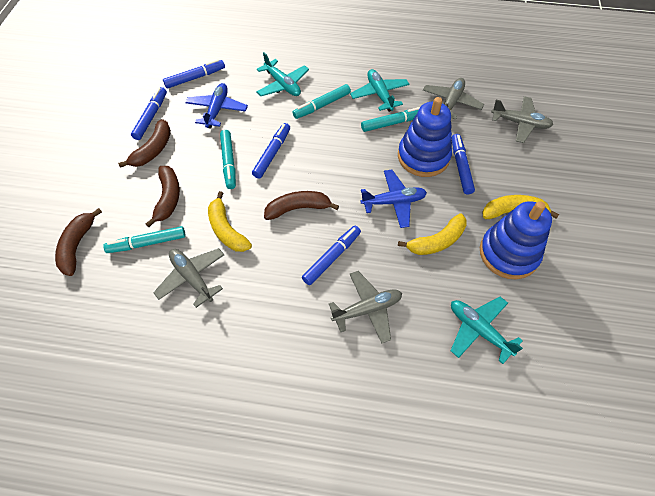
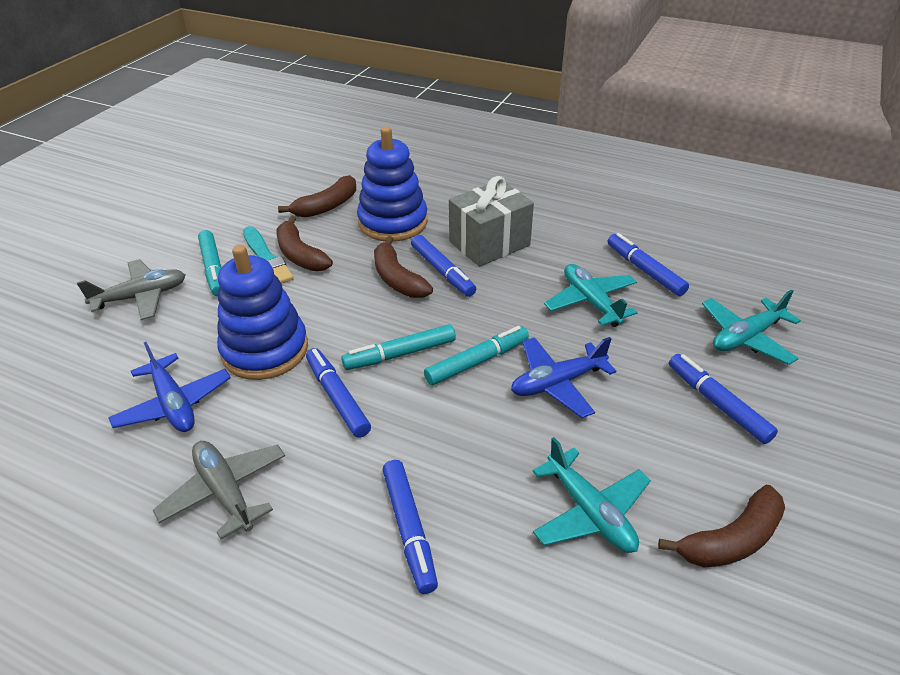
grey gift: none = 0 -> [449,176,534,267] = 1
grey plane: [153,248,224,308] [329,271,402,344] [423,78,484,120] [491,96,553,143] = 4 -> [77,259,185,320] [153,441,285,539] = 2
turquoise brush: none = 0 -> [243,226,294,284] = 1
turquoise marker: [103,226,186,253] [220,130,236,189] [293,84,351,119] [361,107,420,132] = 4 -> [198,230,221,296] [341,324,456,370] [424,326,529,385] = 3
yellow banana: [208,191,252,252] [398,213,467,255] [483,195,559,219] = 3 -> none = 0

